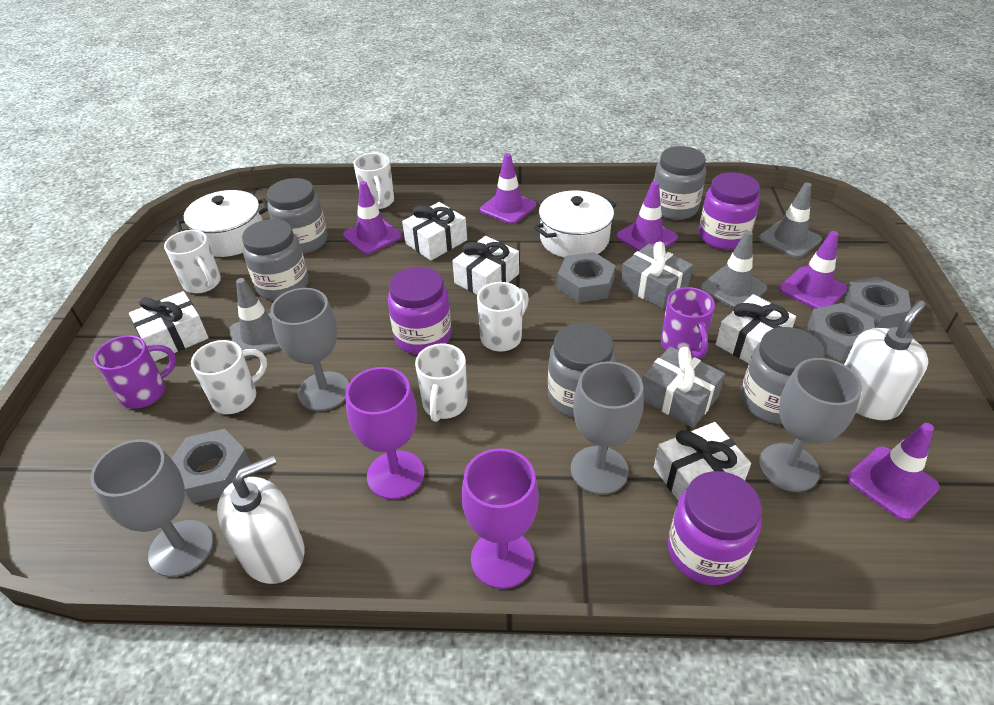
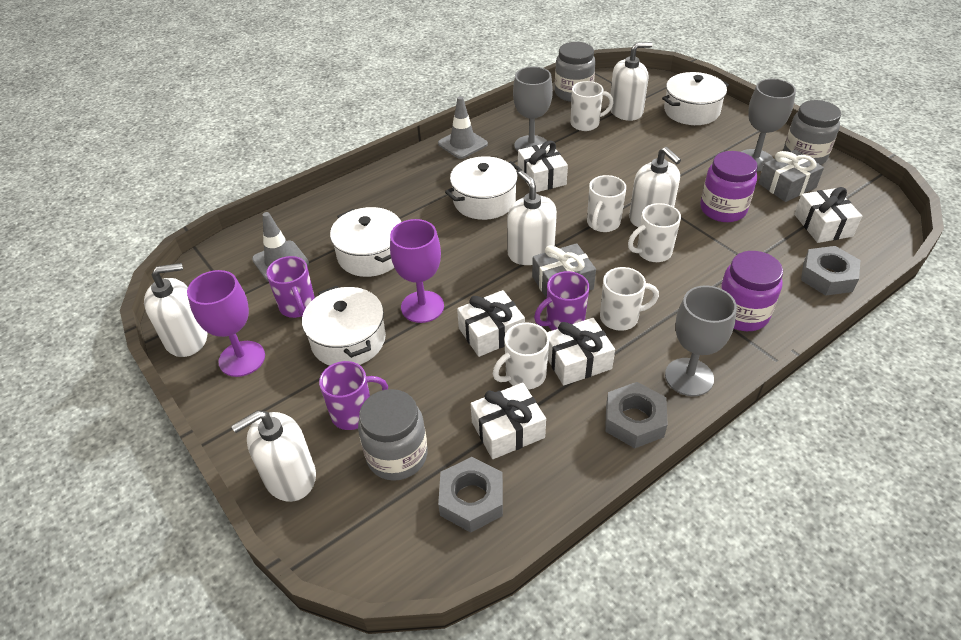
grey goblet: [90,439,213,577] [271,288,349,411] [571,361,643,495] [759,358,862,492] = 4 -> [513,67,553,152] [665,285,737,396] [741,79,796,171] = 3
grey jar: [242,219,308,300] [267,178,327,254] [548,323,616,418] [654,146,706,220] [741,327,825,424] = 5 -> [358,389,428,481] [555,42,596,102] [783,100,841,165] = 3
grey nut: [171,429,251,504] [557,252,616,303] [807,303,875,362] [844,277,911,329] = 4 -> [438,457,503,533] [605,382,668,448] [801,246,860,296] = 3
grey traffic cone: [229,278,281,359] [700,230,767,308] [759,183,822,258] = 3 -> [252,212,309,282] [438,96,488,159] = 2
purple jar: [388,267,452,354] [668,471,762,585] [699,172,760,250] = 3 -> [700,151,758,222] [720,251,783,331] = 2
purple mug: [94,335,176,409] [661,287,715,358] = 2 -> [266,256,315,318] [319,361,388,430] [534,271,589,331] = 3
purple traffic cone: [343,181,402,254] [480,153,536,224] [616,181,678,251] [779,231,847,309] [847,423,940,521] = 5 -> none = 0
white pot: [176,190,268,257] [534,190,616,258] = 2 -> [302,286,386,366] [330,207,401,277] [445,156,522,220] [662,72,729,125] = 4
white soap dispenser: [217,455,305,584] [844,300,928,420] = 2 -> [144,263,207,357] [231,410,316,502] [507,171,557,265] [610,42,653,121] [629,147,681,227] = 5

